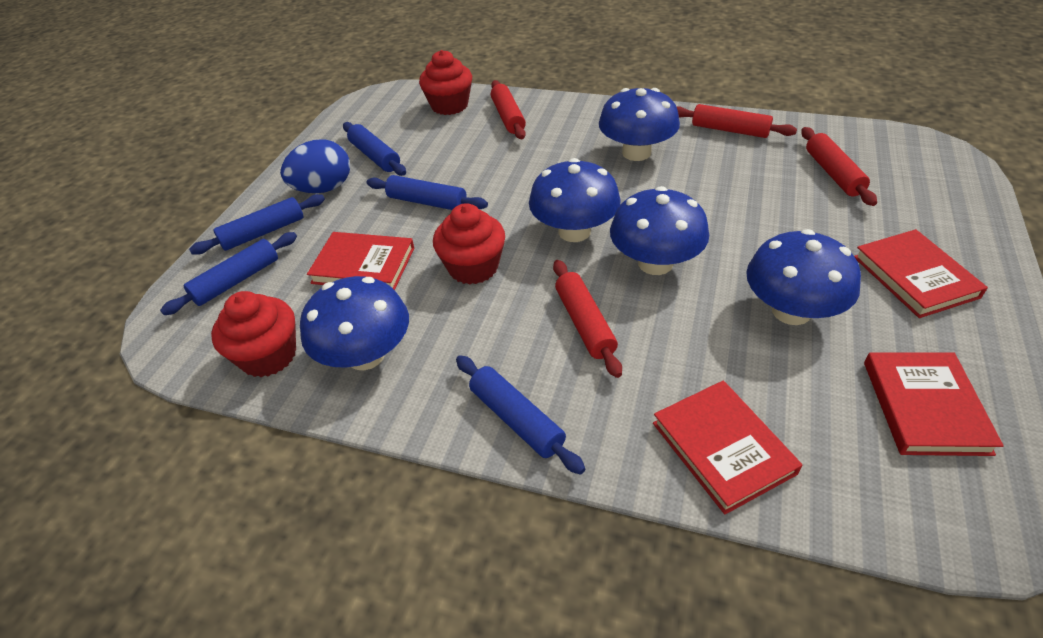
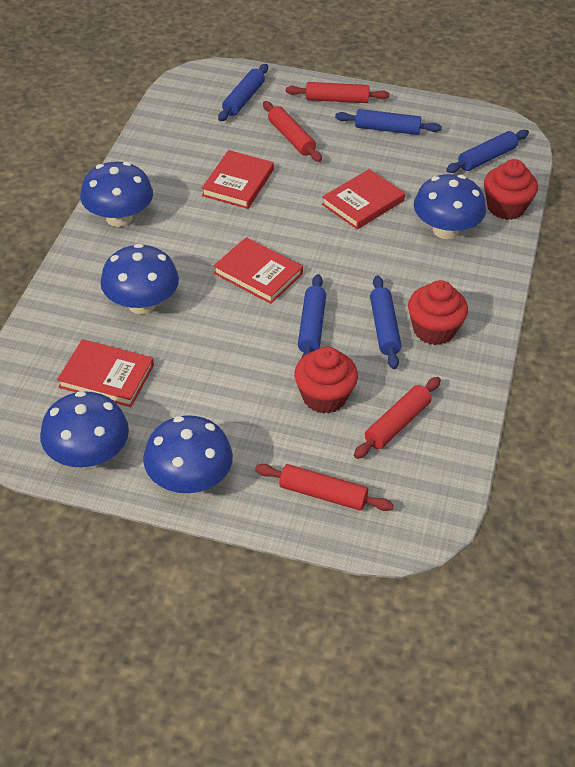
blue egg: [280,139,350,193] = 1 -> none = 0

